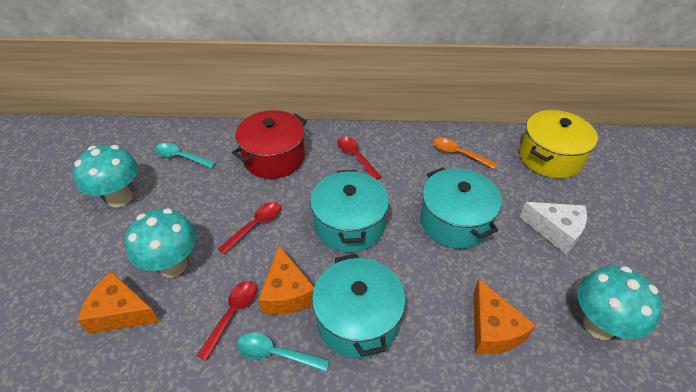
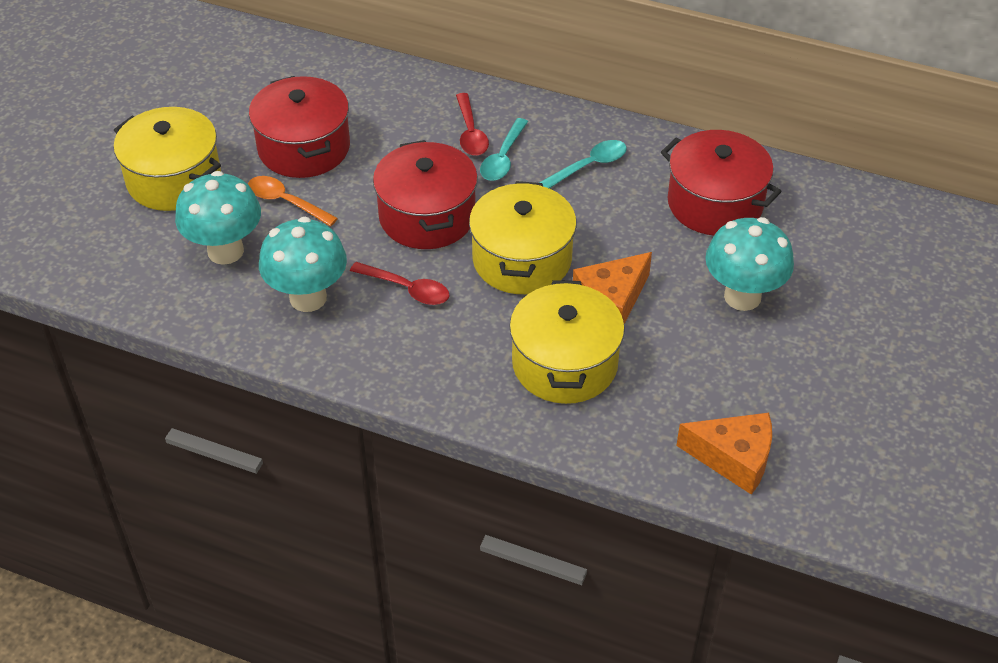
orange cheese: [78,271,159,334] [258,246,314,315] [473,279,536,355] = 3 -> [573,252,652,324] [676,413,772,495] = 2
red pot: [232,110,307,179] = 1 -> [249,76,350,178] [373,140,478,249] [661,130,782,235] = 3
red spoon: [197,281,257,361] [218,202,281,254] [337,137,381,180] = 3 -> [350,262,450,305] [456,93,489,156] = 2
turquoise pot: [310,170,389,253] [312,254,406,359] [420,168,502,249] = 3 -> none = 0
white cheese: [519,202,587,255] = 1 -> none = 0
yellow pot: [519,110,598,179] = 1 -> [114,107,221,211] [469,181,577,294] [510,280,625,404] = 3

